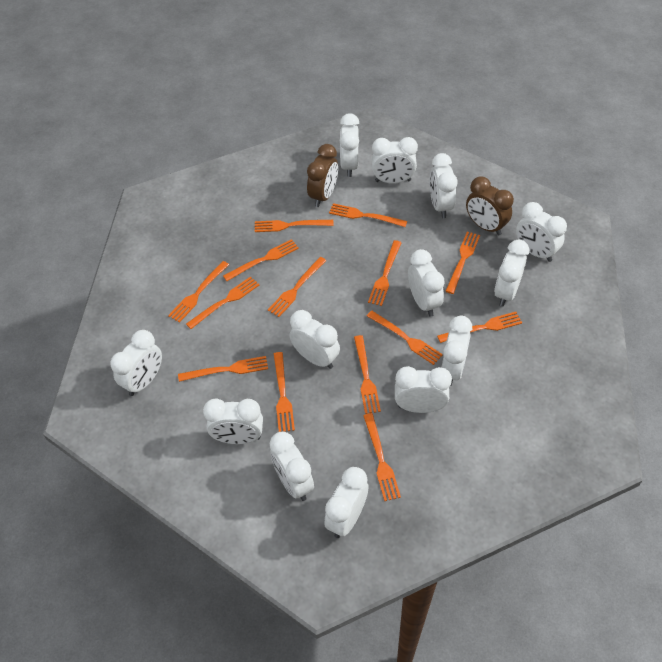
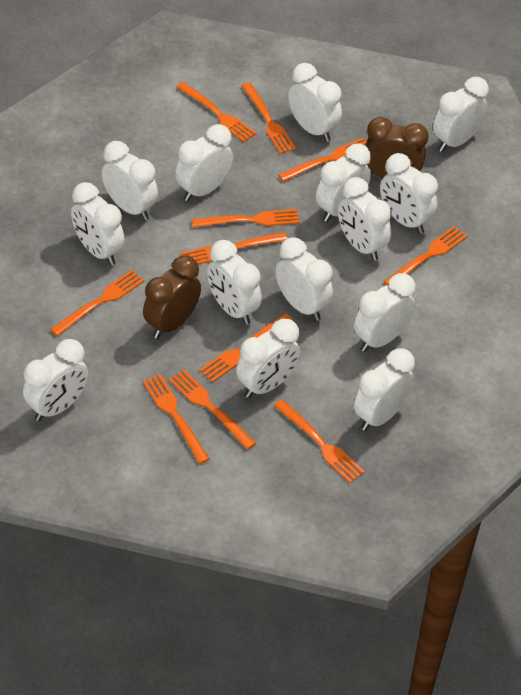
orange fork: [168,261,229,323] [178,356,268,382] [186,276,259,329] [223,239,299,281] [255,220,334,232] [268,257,327,317] [274,352,295,432] [329,203,407,227] [354,335,381,414] [363,413,401,501] [367,310,443,365] [368,240,402,306] [437,312,522,343] [446,232,480,294] = 14 -> [50,270,144,336] [143,374,210,464] [169,369,256,450] [177,82,257,142] [180,232,287,264] [192,209,300,227] [199,313,292,383] [241,82,296,154] [274,399,365,483] [278,138,367,182] [383,226,467,285] = 11
white clock: [110,330,162,396] [203,398,263,444] [270,431,314,501] [290,310,340,369] [324,467,369,538] [340,113,359,177] [372,137,418,184] [395,366,452,413] [408,249,445,317] [430,153,458,218] [441,316,472,386] [494,240,529,306] [516,202,567,262] = 13 -> [23,339,89,421] [71,182,125,265] [101,141,158,221] [175,124,233,201] [207,240,262,325] [236,319,300,398] [275,237,333,321] [288,63,342,142] [316,143,371,222] [338,177,392,261] [354,273,416,352] [354,348,415,431] [380,153,438,234] [433,77,489,152] = 14

